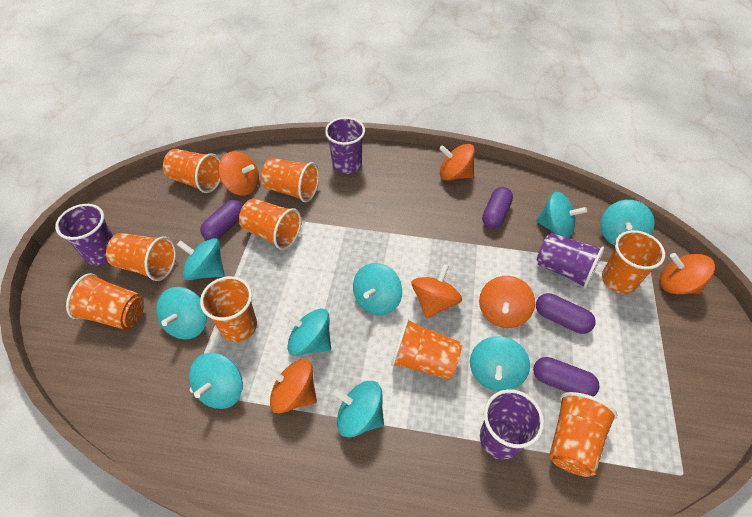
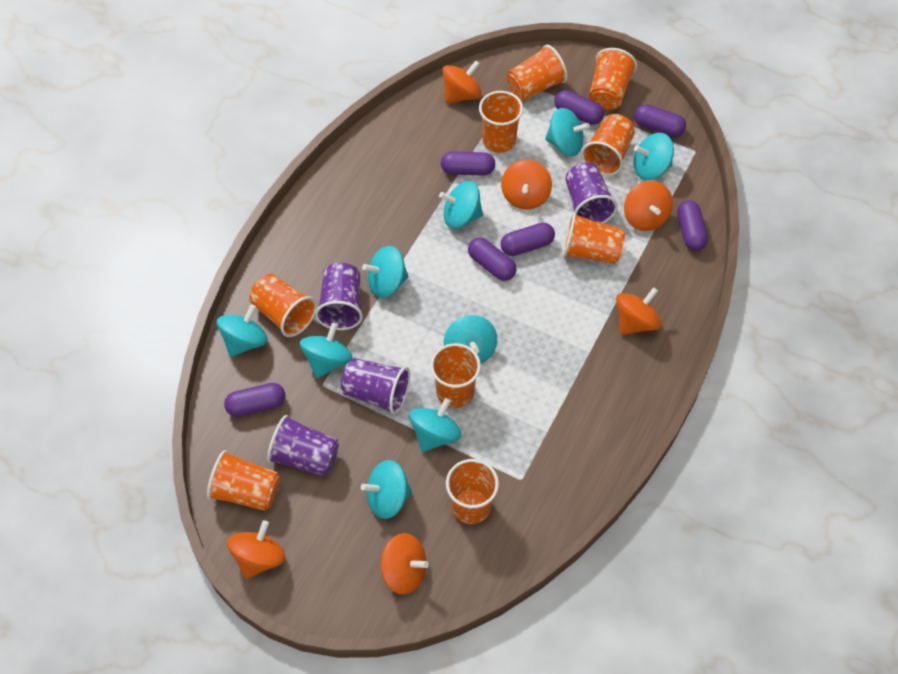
purple capsule: [200,200,243,240] [482,187,513,229] [533,357,600,397] [536,293,596,334] = 4 -> [224,383,285,417] [441,151,495,176] [468,238,517,281] [501,223,555,256] [554,90,604,125] [634,104,686,137] [677,200,708,251] = 7

